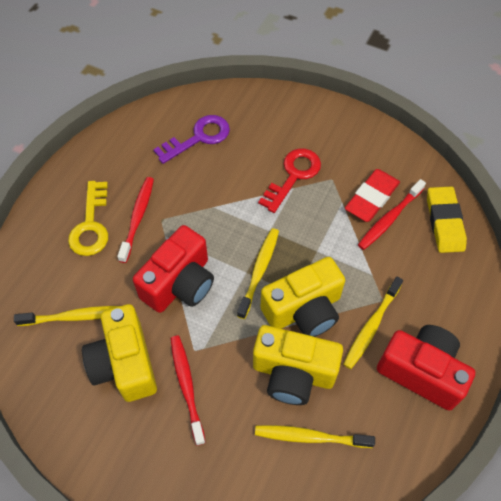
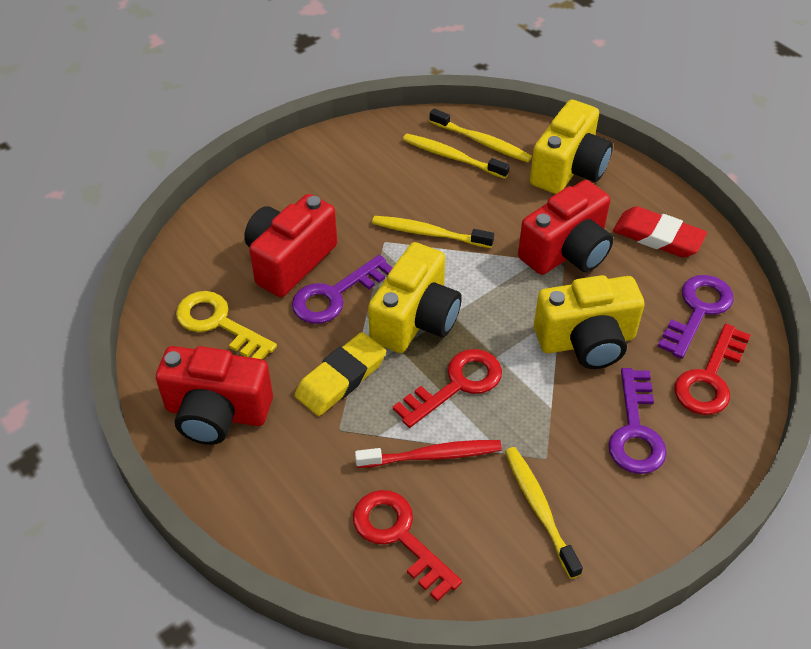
purple key: [153,115,230,164] = 1 -> [292,255,393,324] [608,368,667,474] [657,275,734,359] = 3
red camera: [133,225,214,313] [377,325,475,410] = 2 -> [156,346,273,445] [244,194,337,297] [518,180,613,275] = 3
red key: [258,149,321,213] = 1 -> [353,490,462,602] [393,349,502,428] [674,324,750,415] = 3
red toothbrush: [117,177,154,263] [170,335,206,446] [358,179,426,250] = 3 -> [355,440,502,468] = 1

